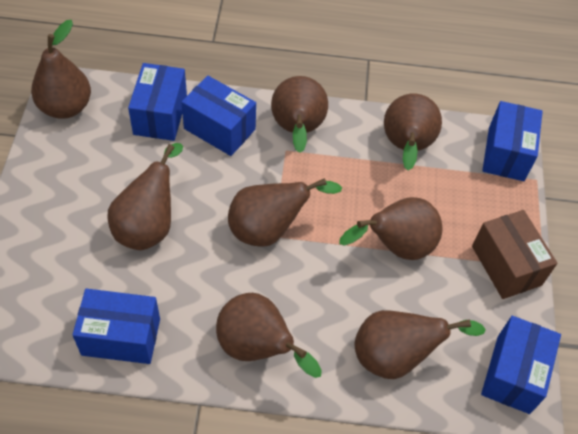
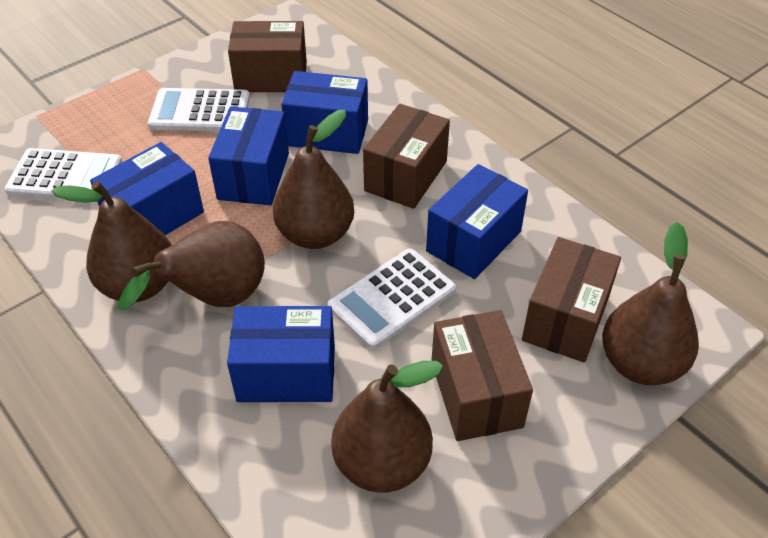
brown box: [472,210,557,299] = 1 -> [228,21,307,92] [363,104,450,209] [431,310,533,441] [522,237,621,362] = 4
brown pear: [31,20,91,119] [107,143,183,250] [216,293,322,378] [228,178,342,247] [271,76,328,153] [339,197,443,260] [355,310,486,379] [384,94,442,170] = 8 -> [51,181,171,302] [118,221,265,310] [273,110,354,249] [331,361,443,493] [602,222,699,385] = 5
white calculator: none = 0 -> [5,148,122,202] [148,88,250,131] [328,248,456,349] = 3

